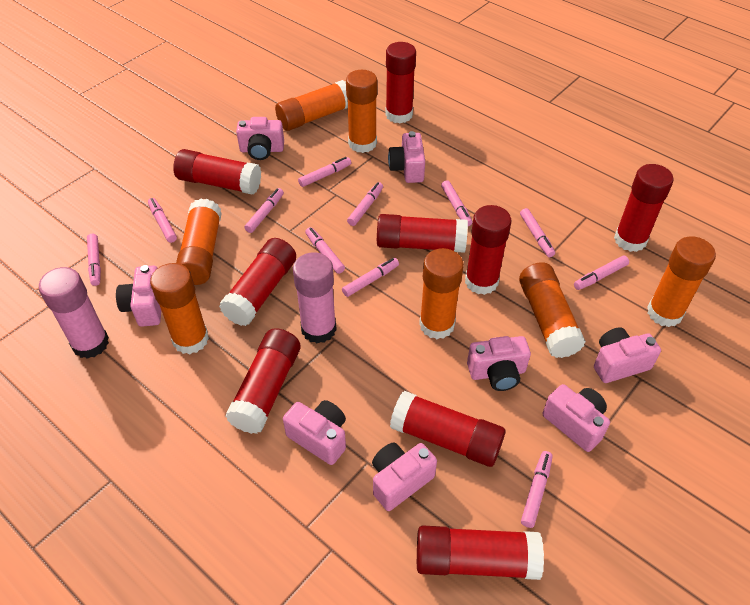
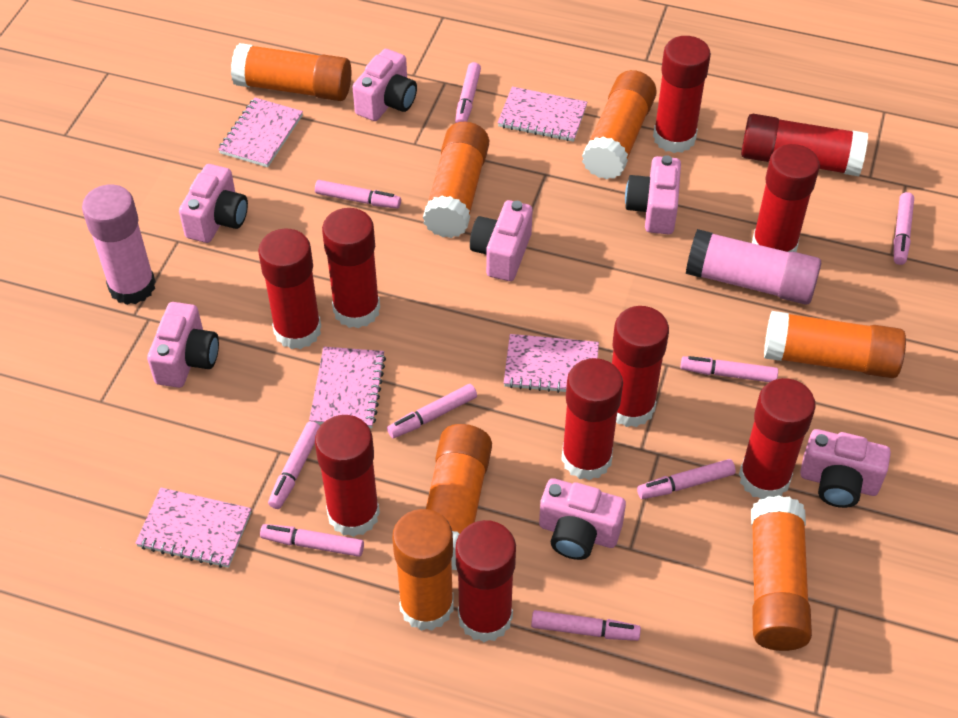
pink camera: [116,265,161,327] [236,117,284,160] [283,400,346,465] [372,443,437,511] [388,131,425,183] [467,336,531,391] [543,384,610,452] [594,327,661,383] = 8 -> [147,302,219,388] [179,164,248,243] [353,49,417,121] [470,200,533,281] [539,478,626,560] [625,155,681,234] [800,429,891,508] = 7
pink marker: [87,234,101,286] [148,198,177,243] [244,188,284,233] [298,157,351,187] [305,227,345,274] [342,258,399,297] [347,182,383,226] [441,180,472,226] [520,208,555,257] [521,451,553,528] [574,255,629,290] = 11 -> [260,524,364,557] [268,421,320,509] [315,180,401,209] [387,384,477,438] [455,62,481,123] [531,610,641,641] [637,459,736,499] [680,356,778,382] [894,192,914,265] = 9
pink notebook: none = 0 -> [135,488,251,568] [218,98,303,167] [309,347,386,428] [498,87,587,142] [504,334,599,393] = 5
red glue stick: [173,149,261,194] [219,238,296,326] [225,328,301,434] [377,214,468,253] [385,42,416,123] [390,391,506,467] [417,525,544,580] [465,205,511,295] [614,164,674,252] = 9 -> [258,228,321,349] [315,415,380,537] [322,208,380,328] [455,520,516,642] [561,358,623,480] [612,306,669,427] [653,36,711,153] [739,378,816,499] [741,114,868,176] [752,144,820,252] = 10

